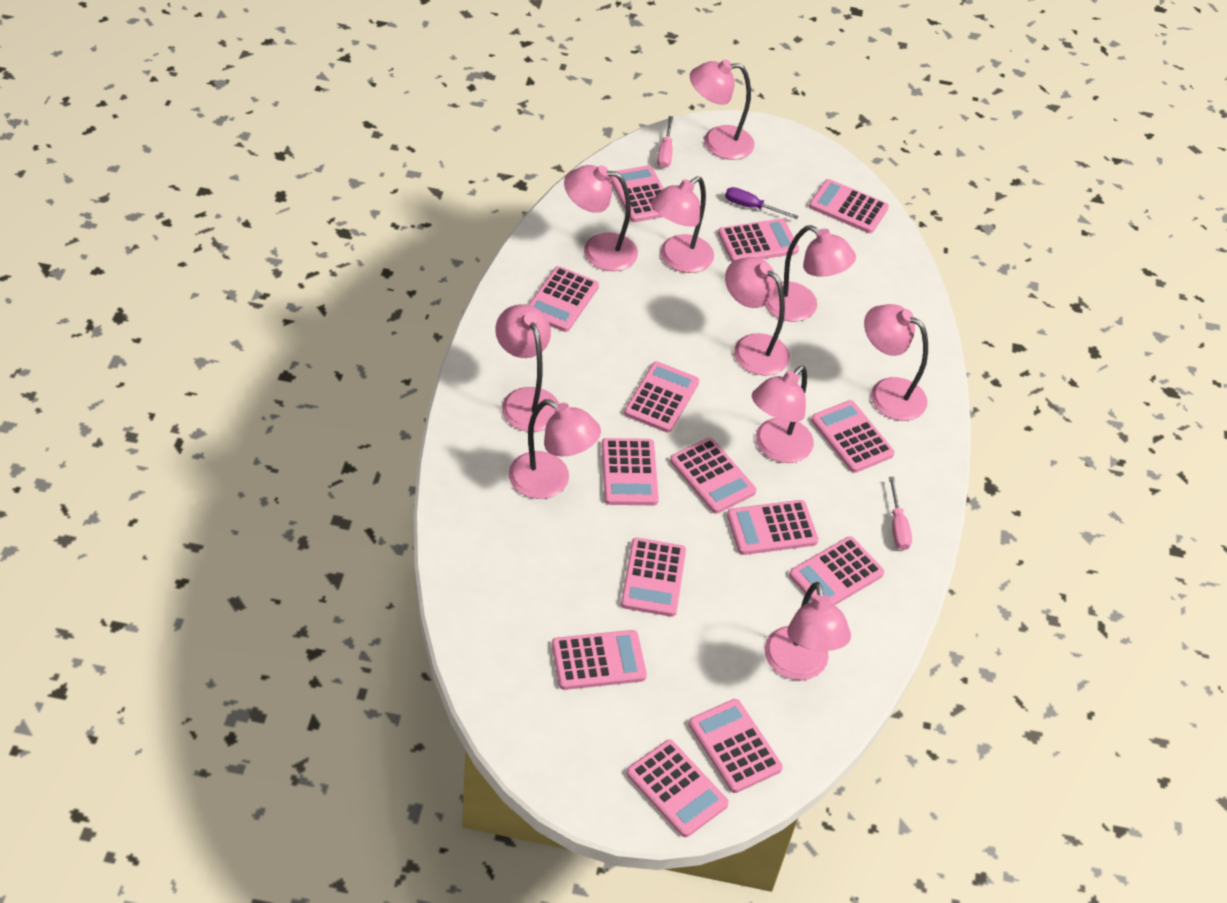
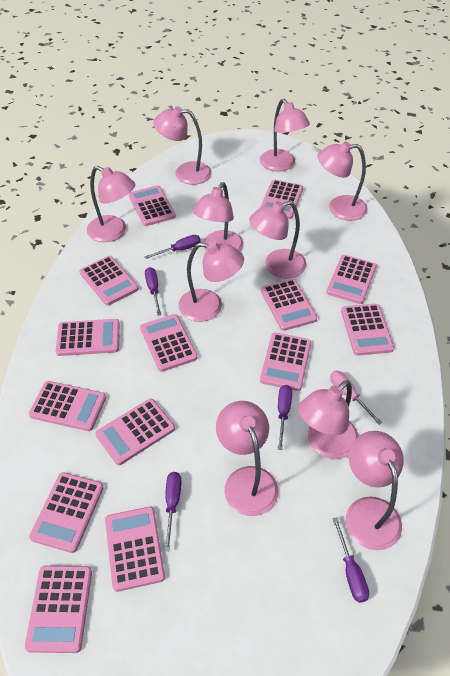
pink screwdriver: [657,116,673,168] [889,477,912,550] = 2 -> [330,371,382,425] = 1
purple screwdriver: [725,187,799,219] = 1 -> [144,235,201,259] [145,267,161,315] [164,472,182,551] [278,385,292,450] [332,517,369,603] = 5

